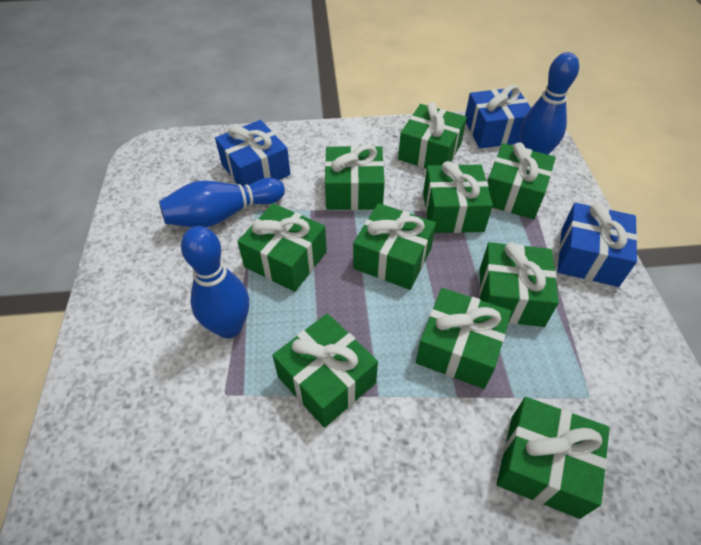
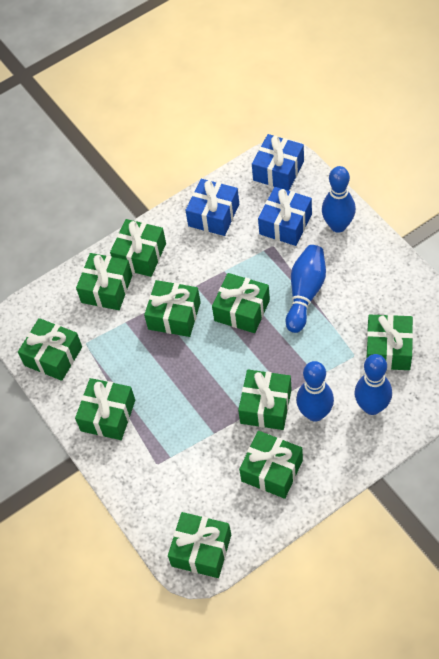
blue bowling pin: [159,178,285,228] [181,226,249,338] [520,52,579,155] = 3 -> [286,245,326,333] [296,361,334,422] [322,166,356,233] [354,354,392,415] = 4

